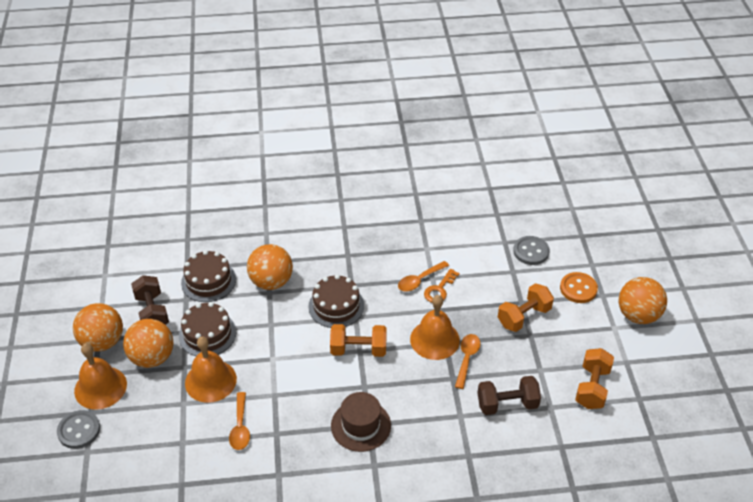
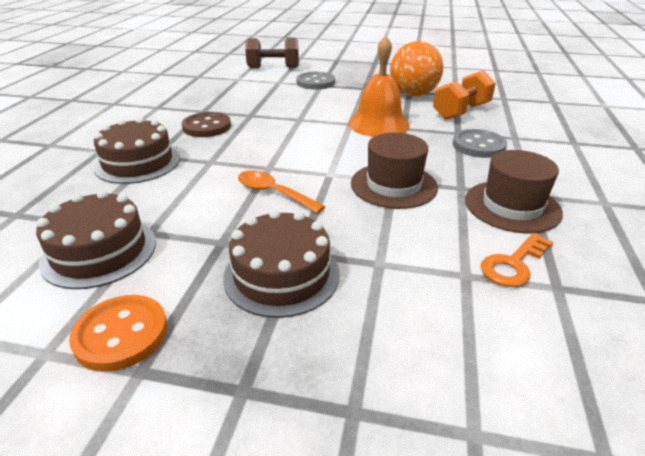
brown button: none = 0 -> [182,112,231,137] = 1
brown dumbbell: [131,275,169,325] [478,376,541,415] = 2 -> [245,38,299,68] = 1
brown hat: [331,392,391,452] = 1 -> [351,133,438,209] [465,150,563,233] = 2
orange ball: [73,303,123,351] [123,319,173,368] [247,244,293,290] [619,277,667,324] = 4 -> [390,41,443,96] = 1
orange bell: [74,343,127,410] [185,337,237,403] [410,295,460,360] = 3 -> [349,35,410,137] = 1
orange dumbbell: [330,324,387,357] [498,283,554,332] [575,348,614,409] = 3 -> [433,70,496,120] = 1
orange spoon: [229,392,250,450] [398,261,449,291] [455,334,481,389] = 3 -> [238,170,325,214] = 1

